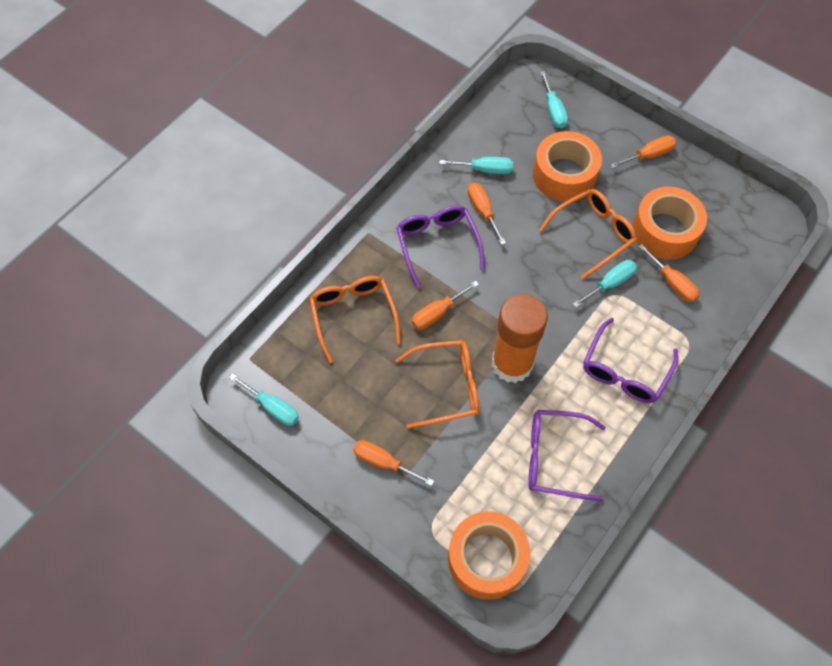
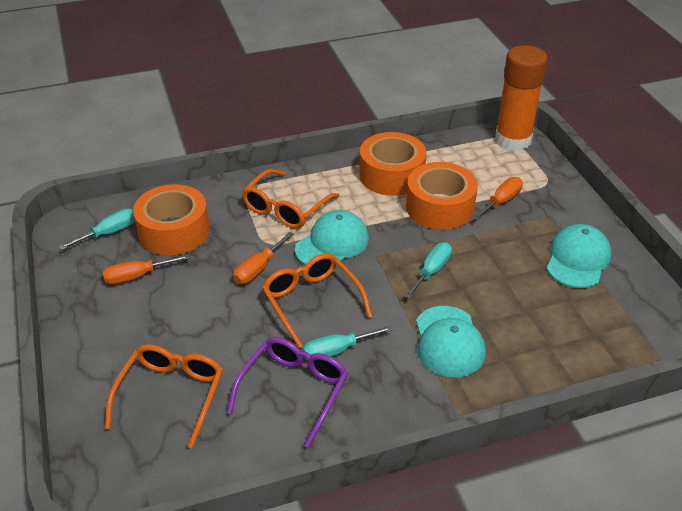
orange screwdriver: [353,440,434,486] [412,281,479,330] [468,183,506,245] [610,135,677,168] [638,244,700,302] = 5 -> [103,254,190,284] [233,232,294,284] [473,177,523,220] = 3
purple glasses: [396,205,485,288] [528,410,606,501] [583,318,678,403] = 3 -> [227,337,348,448] = 1
turquoise cap: none = 0 -> [295,210,369,265] [416,306,486,377] [547,224,611,288] = 3
turquoise screwdriver: [229,374,299,426] [439,157,513,174] [540,71,568,128] [573,260,637,308] = 4 -> [59,209,135,250] [302,325,393,360] [404,242,452,299] = 3

